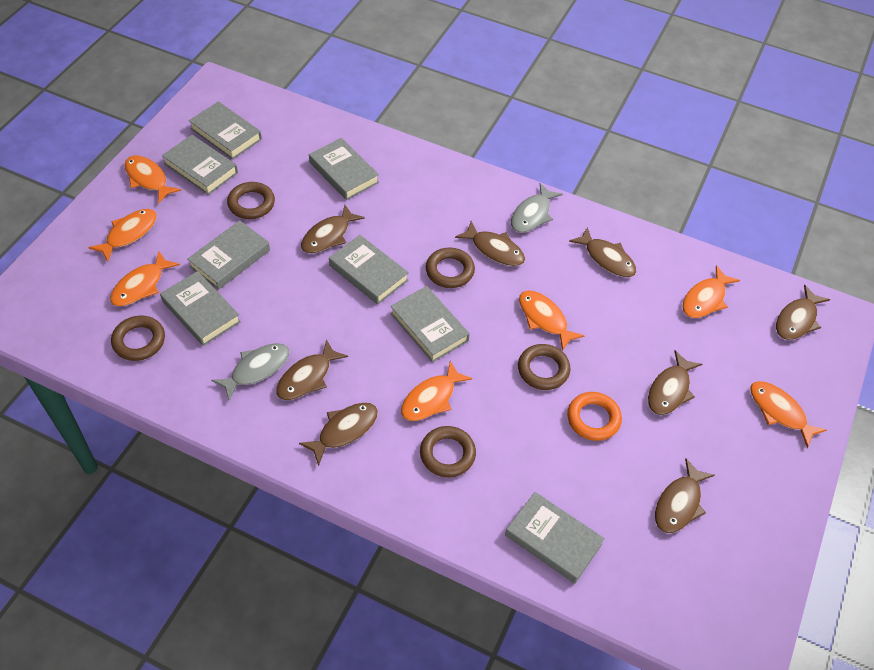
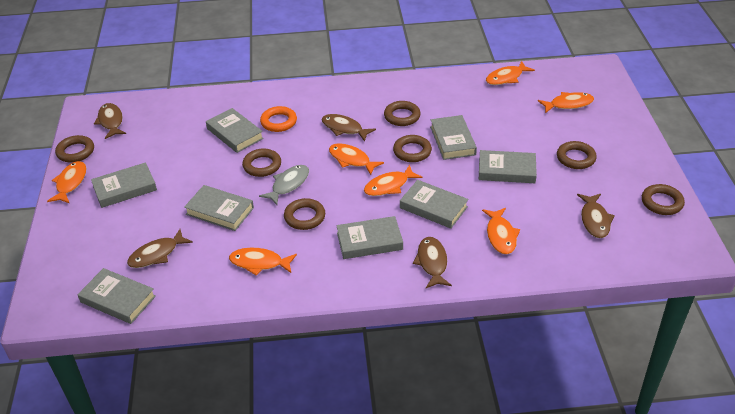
brown fish: [276,339,348,400] [299,403,378,466] [301,205,365,253] [455,221,525,266] [569,227,636,277] [648,350,702,415] [655,458,715,533] [776,285,830,340] = 8 -> [94,103,126,139] [127,229,193,268] [321,114,376,142] [413,237,452,288] [577,194,615,238] = 5
brown ring: [111,316,165,361] [227,182,275,219] [420,426,476,477] [426,247,475,288] [518,344,571,390] = 5 -> [55,135,94,163] [242,149,281,177] [284,198,325,230] [384,101,421,126] [393,135,432,162] [557,141,597,169] [642,184,685,215] = 7
grey fish: [211,343,290,401] [511,183,563,233] = 2 -> [259,165,309,205] = 1

